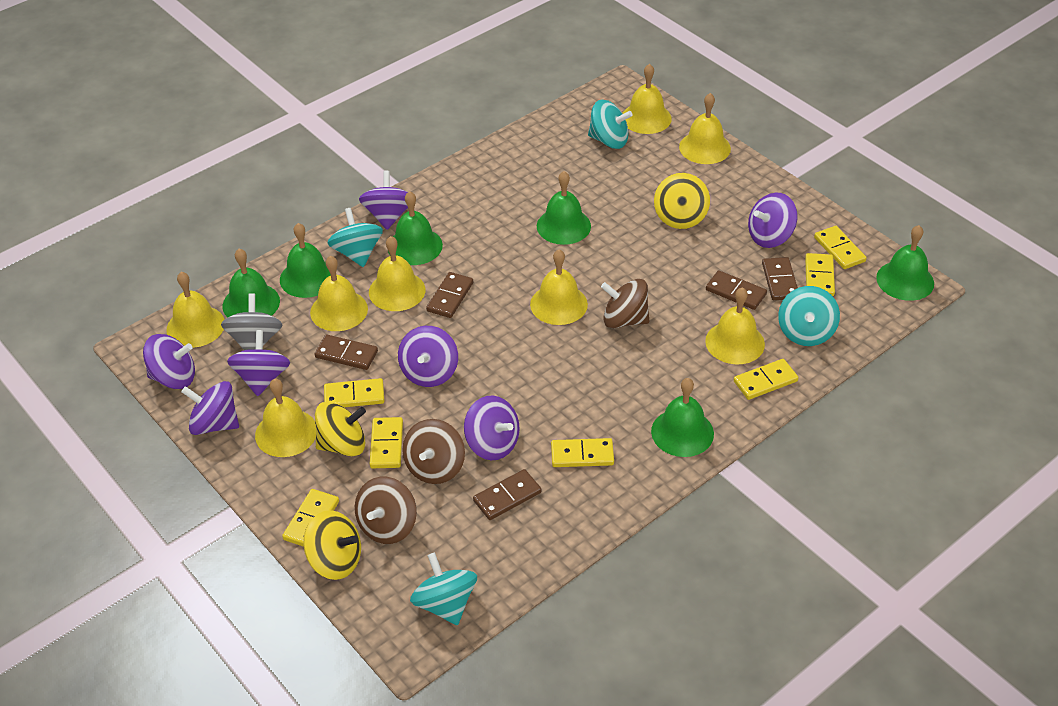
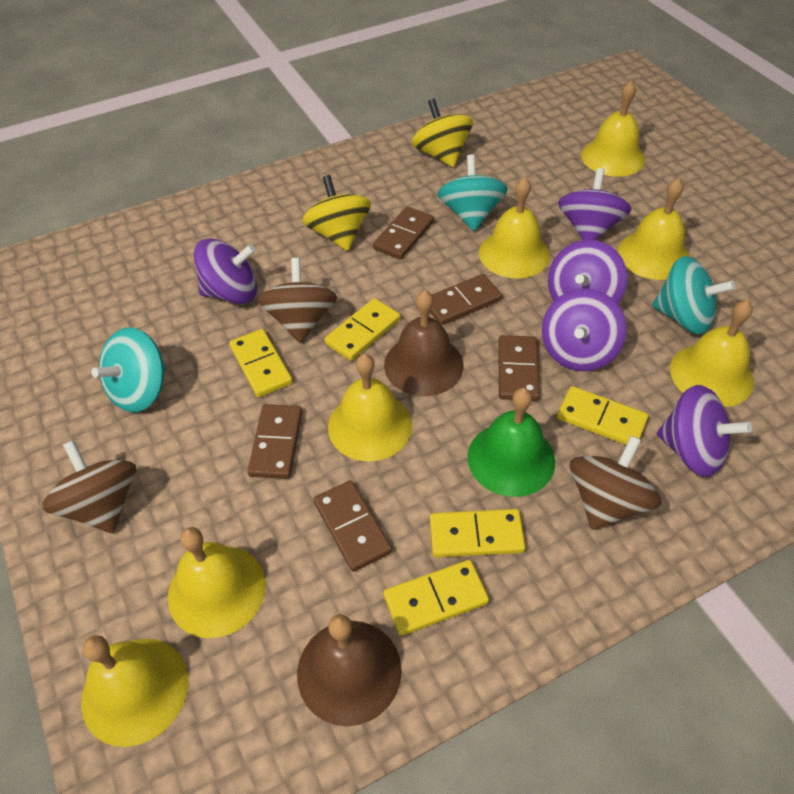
brown bell: none = 0 -> [297,614,402,726] [384,290,463,396] = 2
green bell: [223,249,280,318] [280,223,330,298] [388,191,443,265] [537,171,591,245] [651,378,714,457] [876,225,934,301] = 6 -> [468,388,555,497] = 1
grey spinning top: [221,293,283,350] = 1 -> none = 0
purple spinning top: [143,334,195,389] [181,381,239,435] [227,330,290,396] [359,171,408,230] [398,326,458,387] [464,396,520,460] [748,193,797,248] = 7 -> [194,238,257,304] [542,288,627,371] [548,240,628,304] [558,168,631,240] [657,385,752,477] = 5
turquoise spinning top: [328,208,383,267] [410,553,477,625] [588,100,633,149] [778,286,840,346] = 4 -> [92,327,166,412] [437,155,508,231] [652,256,736,334] = 3
yellow bell: [167,272,225,348] [255,378,316,457] [310,256,368,331] [369,236,425,311] [530,249,588,325] [622,64,672,134] [679,93,731,164] [705,287,765,365] = 8 -> [81,635,188,747] [168,527,266,638] [328,354,412,462] [479,177,550,278] [581,81,645,177] [618,178,690,280] [670,300,754,407] = 7
yellow domino: [282,489,339,547] [324,378,384,407] [370,417,403,468] [551,438,614,467] [734,359,798,400] [805,253,835,296] [814,226,866,269] = 7 -> [229,329,293,397] [324,298,400,361] [384,560,489,636] [430,509,525,557] [557,386,648,445] = 5
yellow spinning top: [303,510,361,580] [315,402,366,456] [654,173,710,229] = 3 -> [302,175,371,251] [411,99,473,167] = 2

